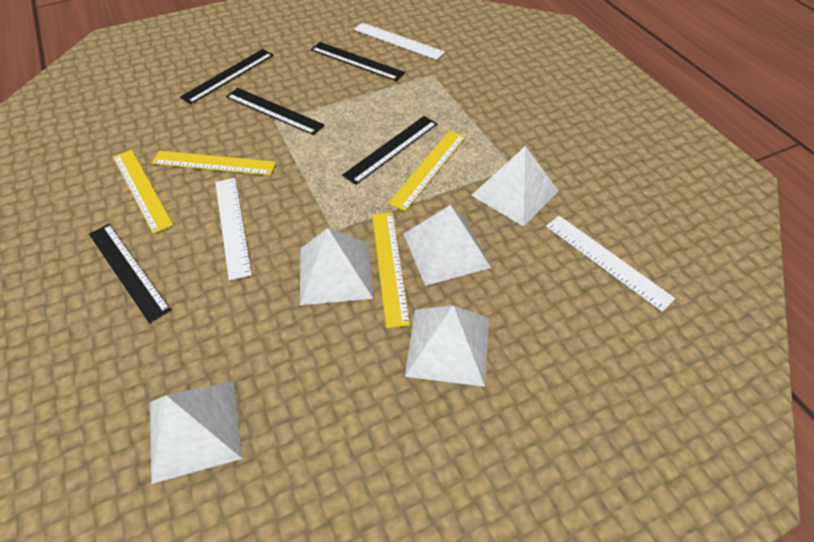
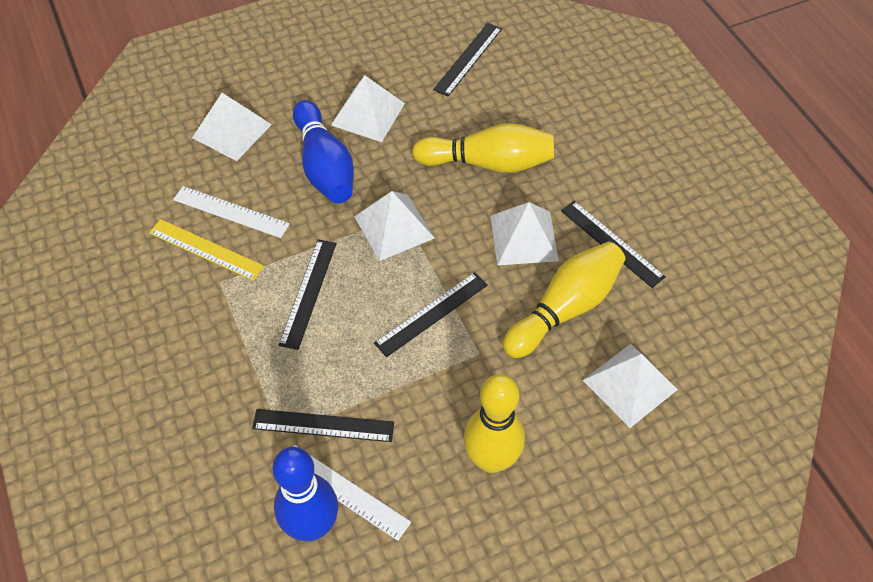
blue bowling pin: none = 0 -> [273,447,338,541] [293,100,354,203] = 2
white ruler: [215,178,252,281] [354,22,445,60] [546,216,676,312] = 3 -> [173,186,290,238] [293,445,411,541] = 2
yellow bowling pin: none = 0 -> [412,123,554,173] [464,374,525,473] [503,242,625,358] = 3
yellow ruler: [113,150,174,234] [152,151,276,176] [372,212,410,328] [388,131,466,211] = 4 -> [149,219,264,281] = 1

